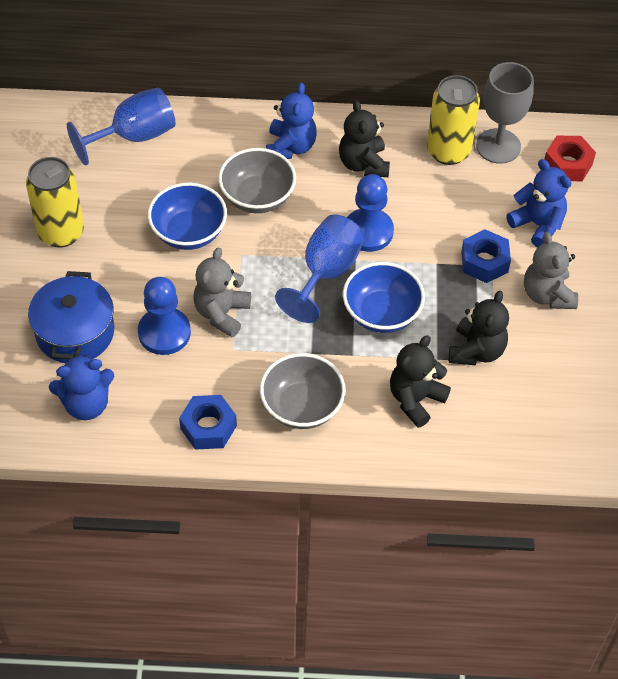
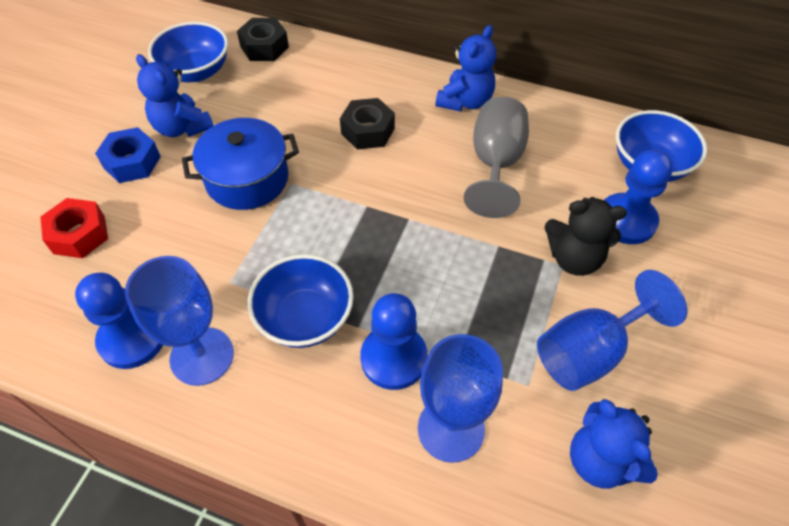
black nut: none = 0 -> [237,18,289,61] [340,98,395,149] = 2
black teddy bear: [339,100,390,177] [390,335,451,428] [449,291,509,365] = 3 -> [545,197,627,276] = 1
blue bowl: [148,182,227,250] [343,262,425,333] = 2 -> [148,21,228,82] [248,254,354,348] [616,110,707,182] = 3
blue goblet: [67,88,175,166] [275,214,365,323] = 2 -> [125,256,234,386] [418,334,503,463] [537,270,687,391] = 3
blue nut: [179,395,237,450] [461,229,511,283] = 2 -> [95,127,161,183] = 1
blue pawn: [138,277,191,355] [347,174,394,252] = 2 -> [75,273,163,369] [360,293,428,390] [604,149,673,244] = 3
grey bowl: [218,148,296,213] [260,353,346,429] = 2 -> none = 0
grey teddy bear: [193,247,251,337] [524,232,578,309] = 2 -> none = 0
yellow can: [26,157,84,248] [427,75,480,165] = 2 -> none = 0

